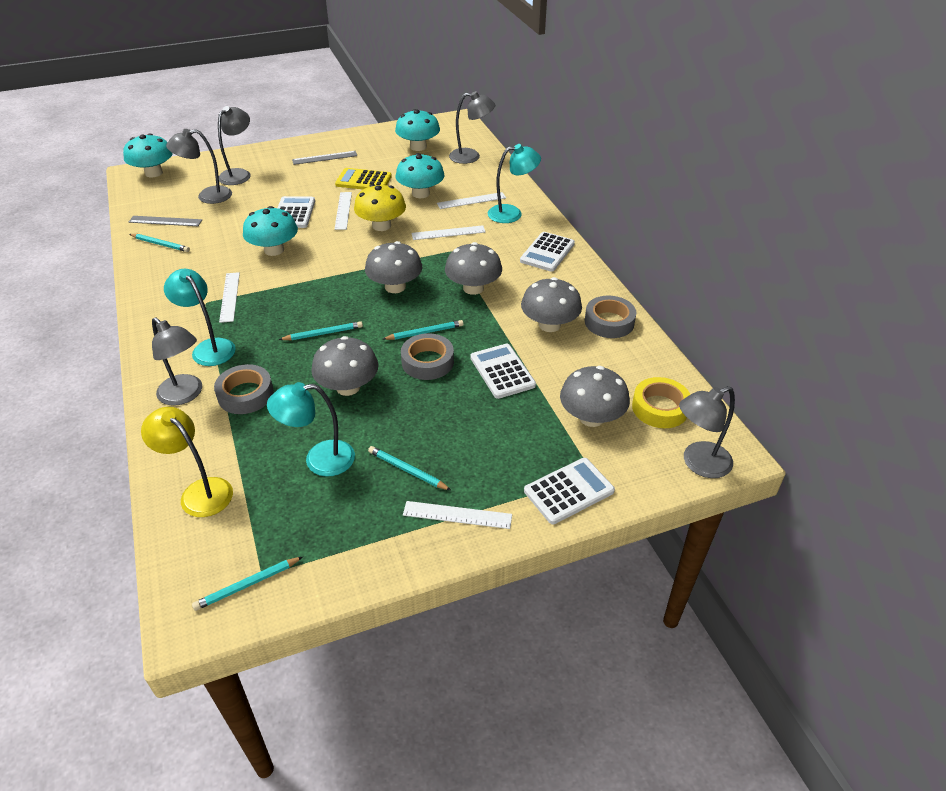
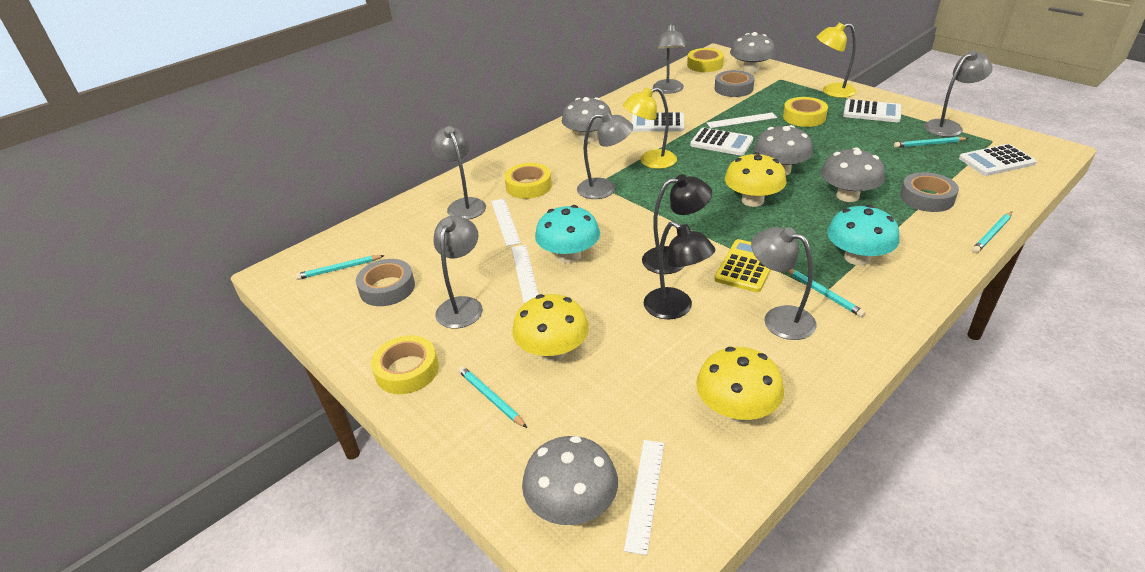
black lamp: none = 0 -> [642,174,712,274] [644,221,715,319] = 2
grey lamp: [152,317,202,406] [166,129,232,204] [218,106,251,185] [449,91,495,164] [679,386,735,478] = 5 -> [431,126,486,220] [433,216,483,328] [577,111,633,199] [653,23,687,94] [751,227,816,340] [924,50,993,137] = 6
grey ruler: [129,216,202,226] [292,151,357,165] = 2 -> none = 0
turquoise lamp: [164,269,236,366] [267,382,355,477] [488,144,541,223] = 3 -> none = 0
turquoise mushroom: [123,133,173,177] [243,206,298,256] [395,109,440,151] [396,153,444,198] = 4 -> [535,205,600,263] [827,205,899,266] = 2
white ruler: [219,272,240,323] [334,192,352,230] [403,501,512,529] [411,225,485,240] [437,192,506,209] = 5 -> [491,199,521,246] [511,245,539,304] [624,440,664,555] [706,112,777,128] = 4
yellow lamp: [141,407,233,517] = 1 -> [623,87,677,169] [816,23,856,98] = 2
yellow mushroom: [354,184,406,231] = 1 -> [512,294,589,361] [696,347,784,422] [725,152,787,207] = 3
yellow tape: [632,377,690,428] = 1 -> [371,335,439,394] [504,163,552,199] [687,48,724,72] [783,97,828,127] = 4

